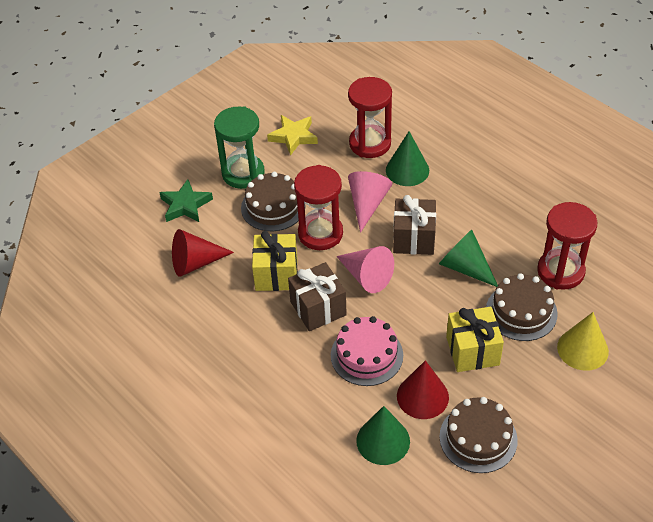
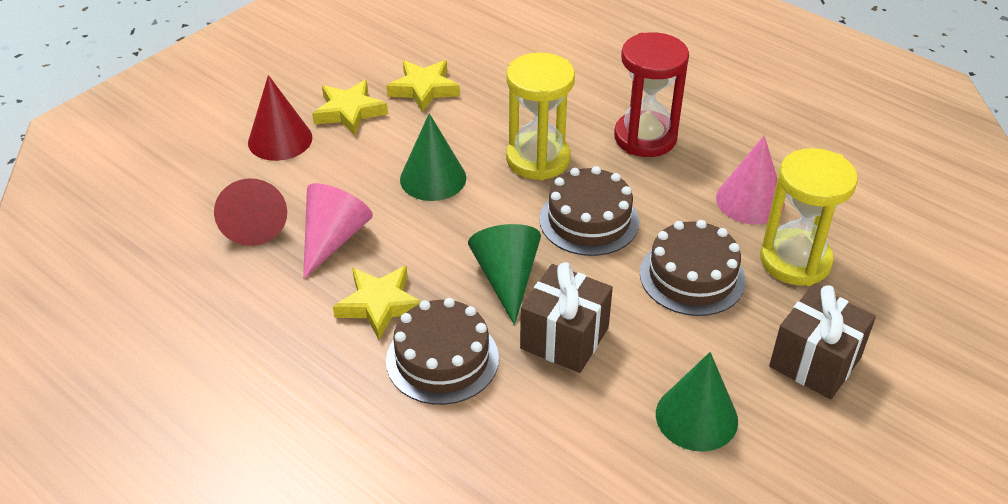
green hourglass: [214,107,265,189] = 1 -> none = 0
green star: [159,179,213,222] = 1 -> none = 0
pink cake: [331,316,403,386] = 1 -> none = 0
red hourglass: [294,165,343,250] [348,77,392,158] [537,202,597,290] = 3 -> [614,32,689,157] = 1
yellow cone: [557,312,609,371] = 1 -> none = 0
yellow gift: [252,231,298,291] [446,307,504,372] = 2 -> none = 0
yellow hourglass: none = 0 -> [506,53,575,181] [760,148,858,286] = 2
yellow star: [267,115,318,156] = 1 -> [312,80,388,136] [333,266,421,340] [386,60,460,113] = 3

